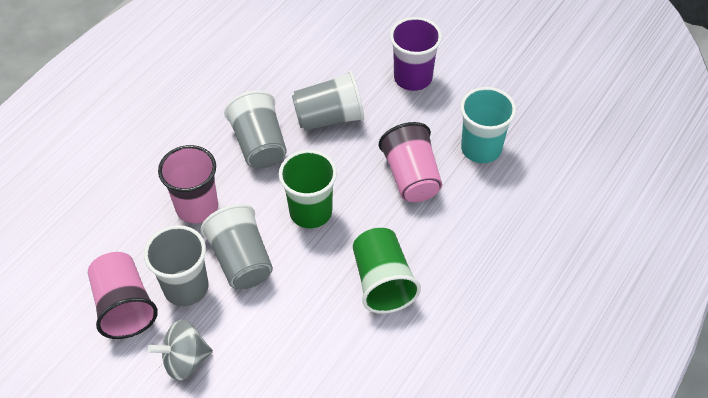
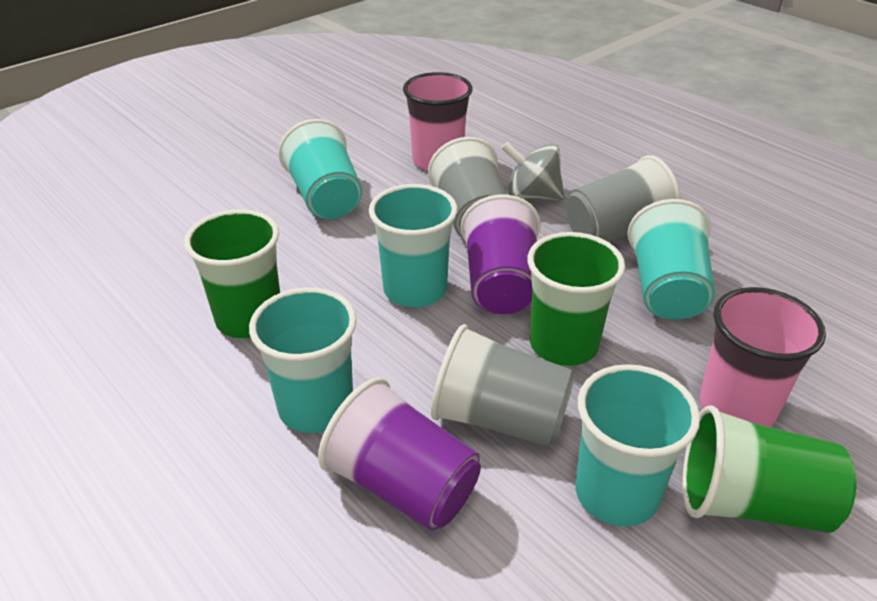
green cup: [279,150,337,228] [353,228,421,314] = 2 -> [184,209,280,338] [527,232,625,366] [682,405,857,533] = 3
grey cup: [144,225,209,306] [201,204,273,289] [224,90,287,168] [292,71,364,131] = 4 -> [428,137,507,239] [431,324,575,447] [566,155,681,242] = 3
pink cup: [88,252,158,339] [158,145,218,223] [379,122,442,202] = 3 -> [403,72,473,171] [699,287,826,427] = 2
purple cup: [390,17,442,91] = 1 -> [318,378,481,531] [461,195,541,314] = 2
turquoise cup: [460,87,516,163] = 1 -> [249,287,357,433] [278,119,362,219] [369,184,457,307] [575,364,700,527] [627,199,715,320] = 5

